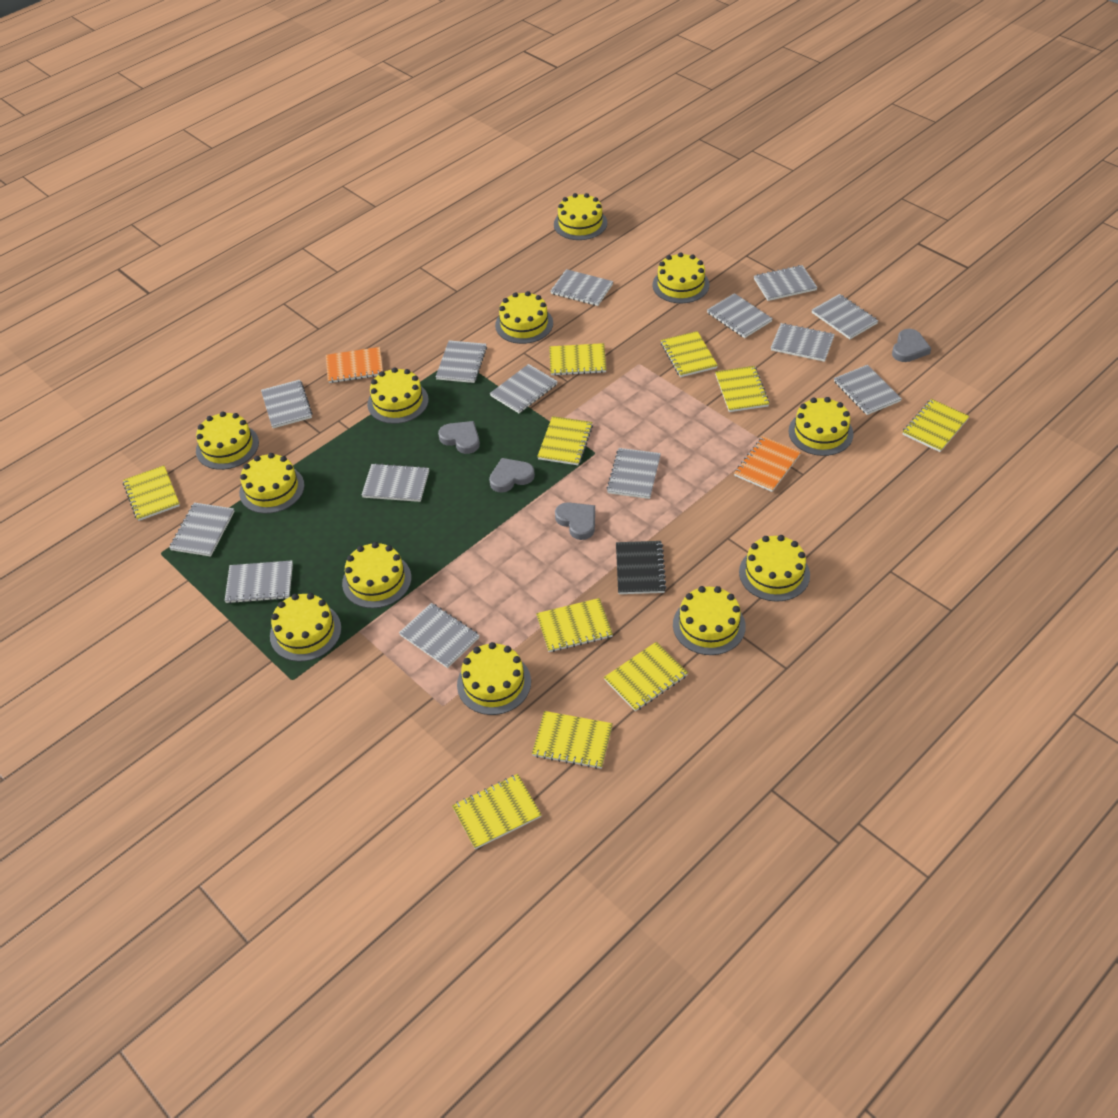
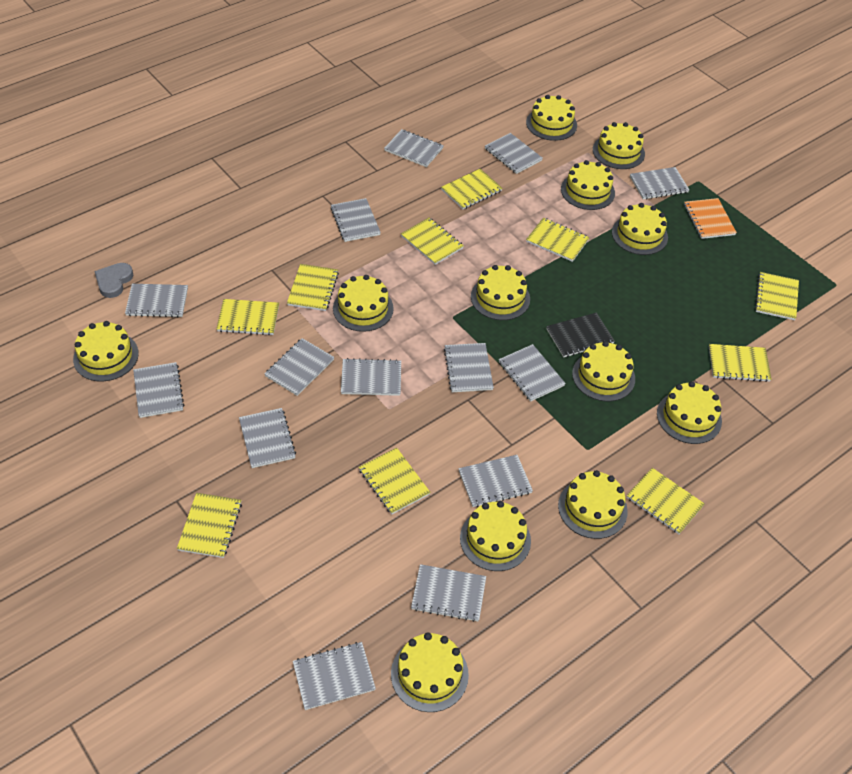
grey heart: [438,421,480,454] [489,458,535,492] [555,502,595,540] [892,329,931,362] = 4 -> [94,263,134,298] = 1
orange notebook: [326,347,383,383] [734,437,801,492] = 2 -> [684,198,737,239] = 1

